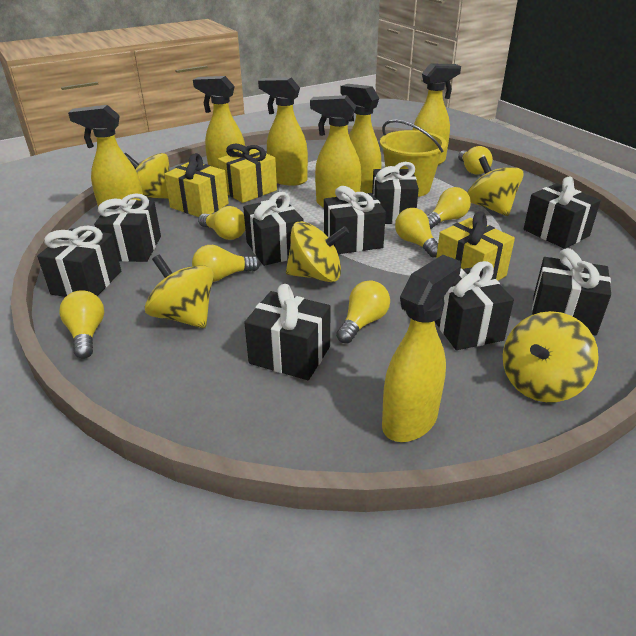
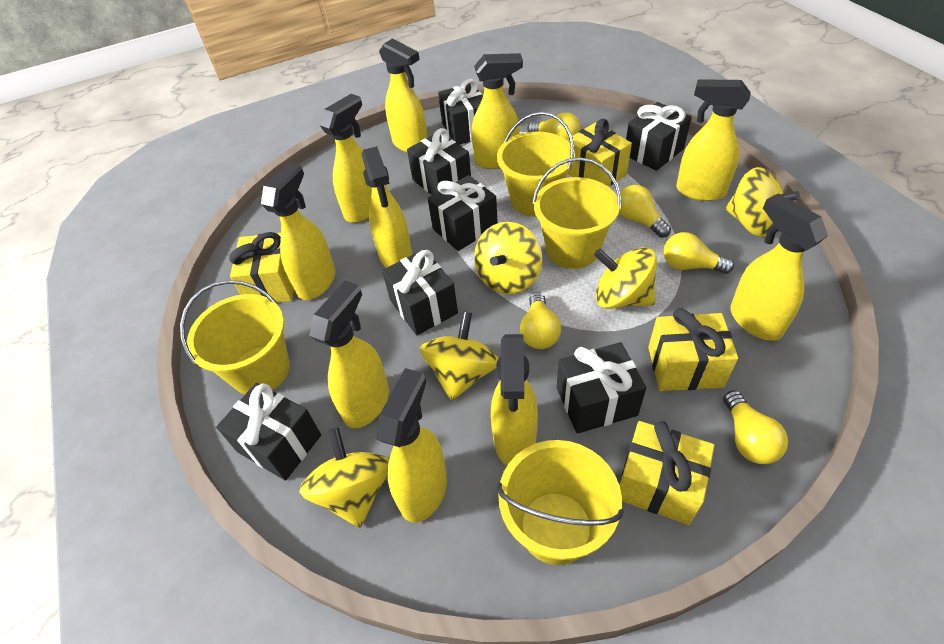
black gift: [37,225,121,297] [94,193,161,262] [243,192,304,266] [244,284,330,380] [324,186,386,254] [372,162,419,224] [435,261,514,350] [523,177,601,249] [532,248,611,335] = 9 -> [216,383,321,481] [382,249,458,335] [407,128,471,195] [428,175,498,251] [438,79,483,145] [557,342,646,434] [626,102,692,171] = 7
yellow bucket: [380,119,447,197] = 1 -> [180,280,290,395] [497,111,575,216] [497,440,624,565] [532,157,621,269] = 4
yellow gift: [164,153,229,217] [218,143,277,203] [436,211,515,281] = 3 -> [229,232,294,303] [566,119,632,187] [619,421,714,525] [648,308,738,391] = 4
yellow light bulb: [59,290,104,359] [192,245,260,282] [198,206,245,240] [336,280,390,344] [395,208,438,258] [427,187,471,229] [458,146,493,175] = 7 -> [520,292,561,349] [527,112,580,139] [619,185,671,238] [663,232,734,274] [723,390,788,464] = 5
yellow spray bottle: [68,105,143,206] [193,76,245,168] [258,77,308,186] [310,95,361,208] [340,84,381,193] [382,255,461,442] [413,63,461,165] = 7 -> [261,163,335,300] [309,281,389,428] [320,94,372,223] [362,146,412,268] [376,368,447,523] [379,39,427,152] [472,53,523,169] [491,334,538,465] [676,79,751,201] [730,194,828,341] = 10

